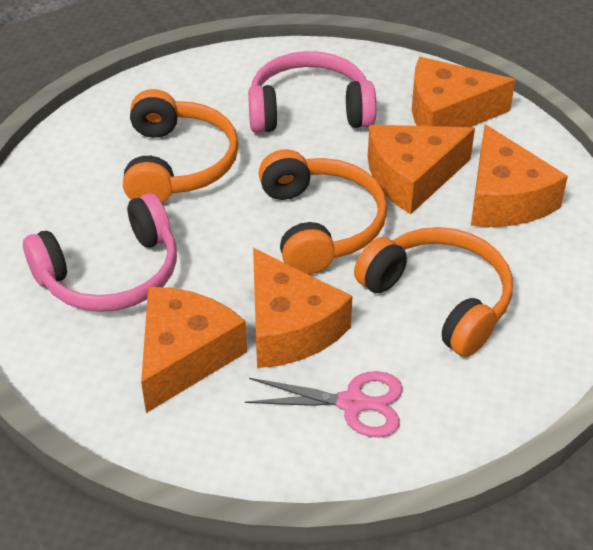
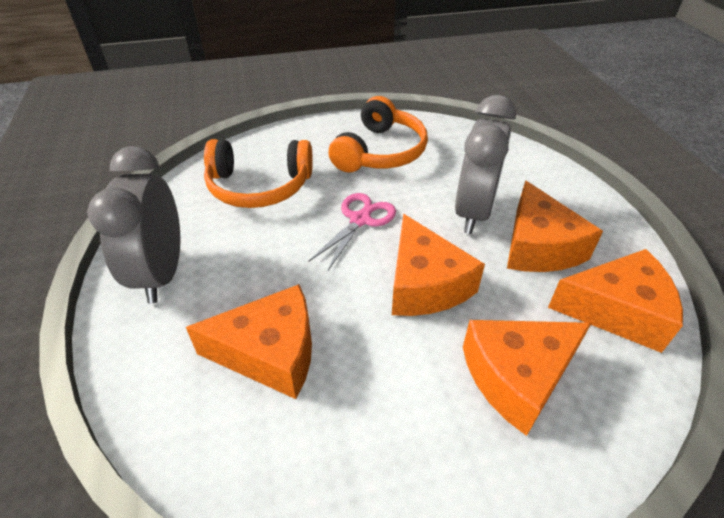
grey clock: none = 0 -> [87,146,180,304] [455,95,516,234] = 2
orange headphones: [123,89,239,203] [258,149,387,275] [354,227,513,357] = 3 -> [204,139,313,208] [328,96,428,172] = 2
pink headphones: [23,193,177,312] [248,51,376,133] = 2 -> none = 0

